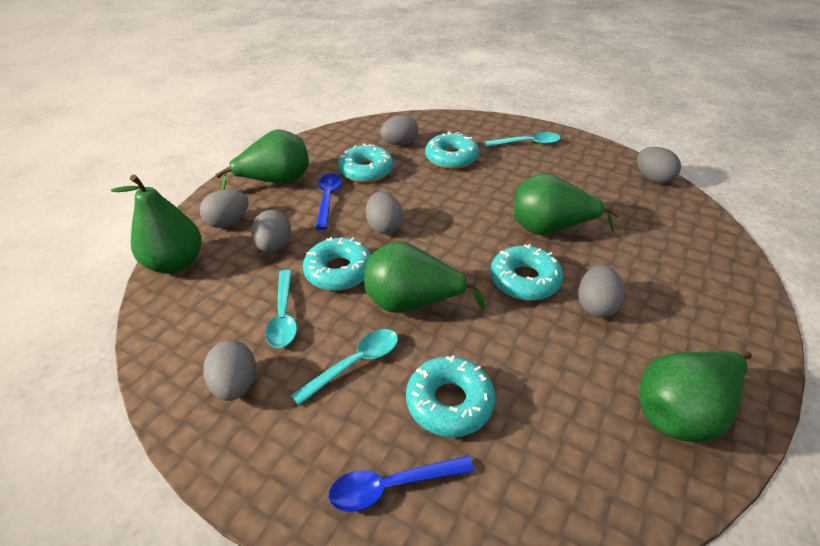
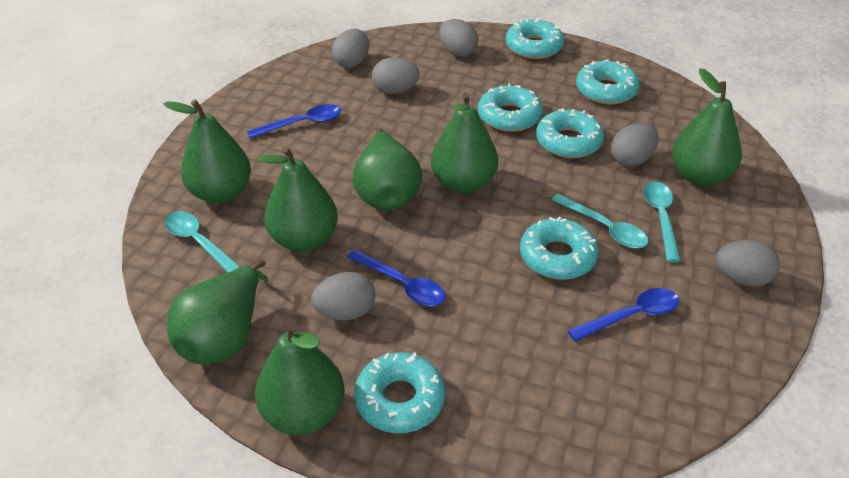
blue spoon: [316,173,341,230] [329,456,474,512] = 2 -> [247,104,341,138] [348,249,445,306] [568,288,679,342] = 3
green pear: [111,175,202,274] [215,129,309,190] [364,241,487,313] [514,173,620,235] [639,351,752,442] = 5 -> [164,100,251,203] [167,259,268,364] [255,322,345,435] [258,146,338,252] [353,129,422,210] [431,92,498,194] [672,68,742,186] = 7
grey egg: [200,189,249,228] [203,340,256,401] [251,210,291,252] [366,192,403,234] [380,115,418,146] [578,265,625,318] [637,147,681,183] = 7 -> [311,272,375,320] [332,29,369,68] [372,57,420,94] [439,19,478,57] [611,123,659,166] [715,240,780,287] = 6
turquoise donut: [303,237,371,291] [338,144,393,183] [406,356,495,437] [425,131,479,169] [490,244,563,300] = 5 -> [354,352,446,433] [478,83,543,132] [506,18,564,59] [520,217,599,280] [536,108,604,158] [576,59,640,105] = 6

